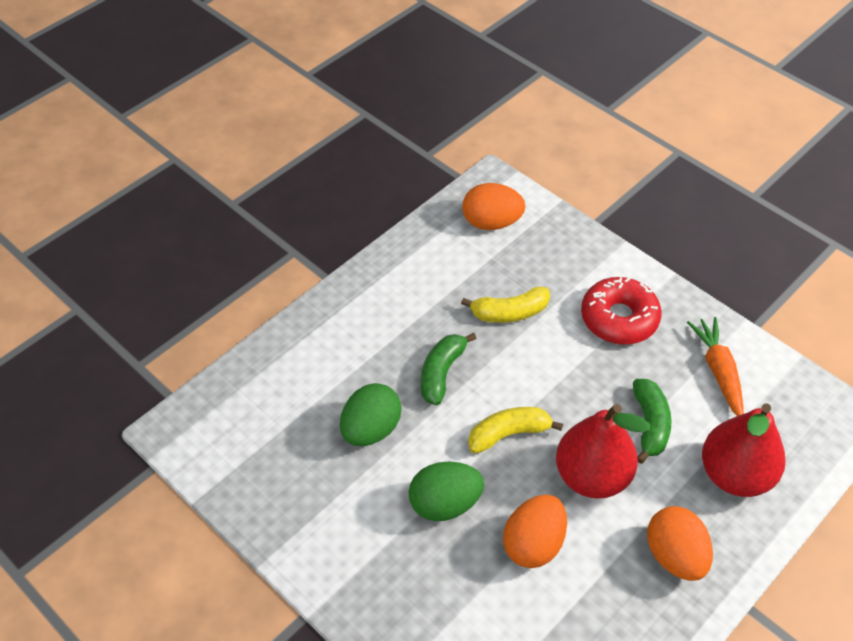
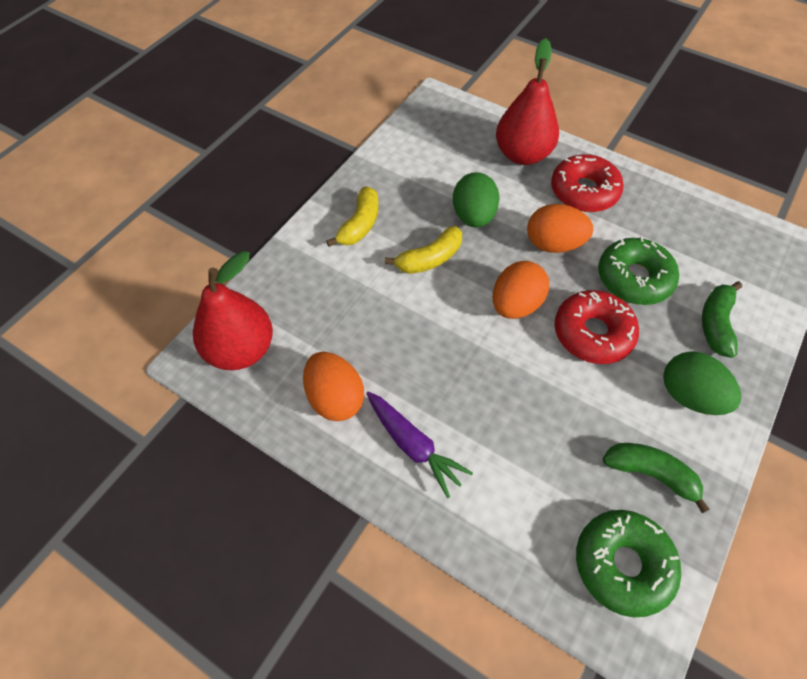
green donut: none = 0 -> [576,510,681,617] [598,236,679,305] = 2
orange carrot: [687,317,744,416] = 1 -> none = 0
purple carrot: none = 0 -> [366,391,473,498] = 1
red donut: [581,277,662,345] = 1 -> [551,154,624,212] [554,290,639,364] = 2

